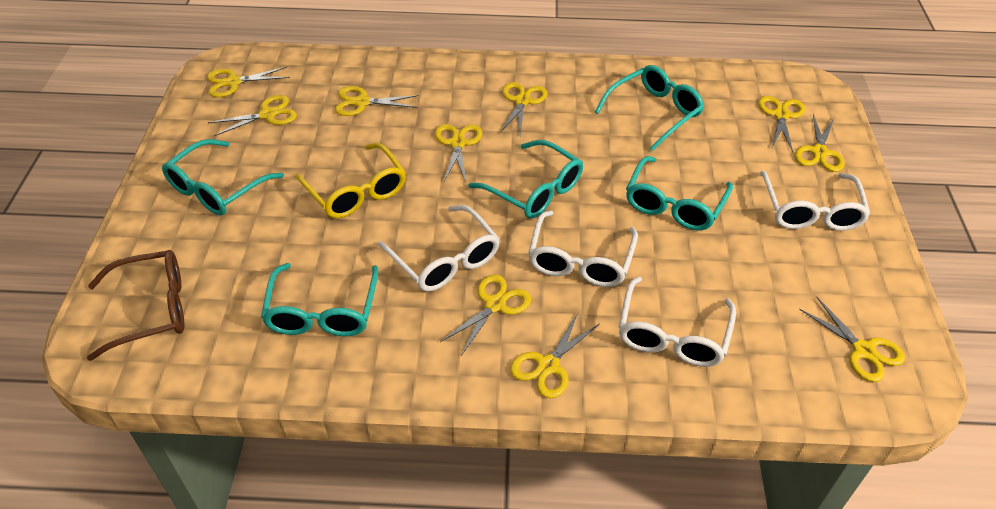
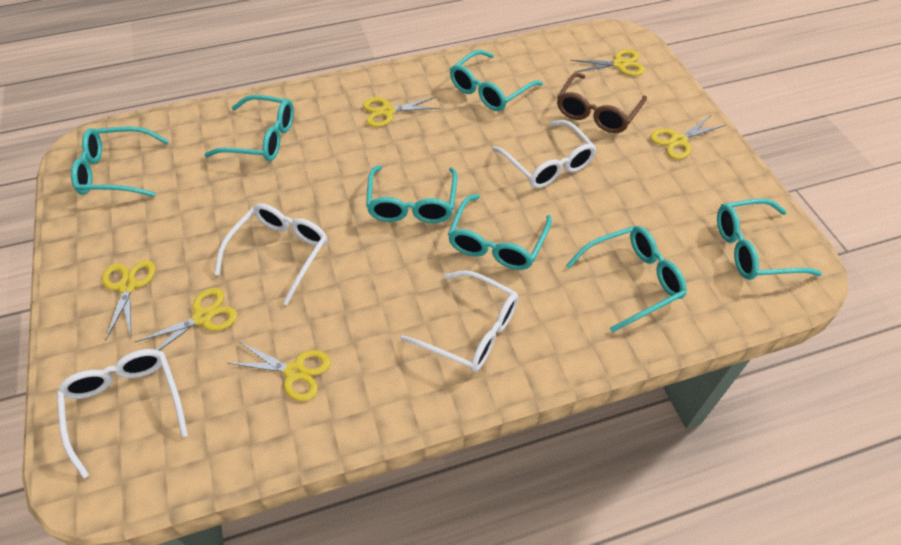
turquoise glasses: [162,139,284,216] [261,263,378,336] [469,140,583,219] [595,65,704,151] [626,156,733,230] = 5 -> [71,126,169,197] [204,95,294,161] [366,165,457,223] [448,194,552,270] [450,50,543,111] [566,226,687,333] [717,199,822,280] = 7
yellow glasses: [295,143,406,218] = 1 -> none = 0
yellow scissors: [207,67,289,97] [208,95,297,136] [335,86,419,116] [435,124,482,182] [440,274,531,356] [500,82,547,136] [510,313,600,398] [758,96,805,152] [795,114,845,172] [799,296,905,382] = 10 -> [102,260,155,341] [135,288,237,350] [228,342,331,401] [363,97,440,127] [570,49,645,76] [650,115,726,159] = 6

